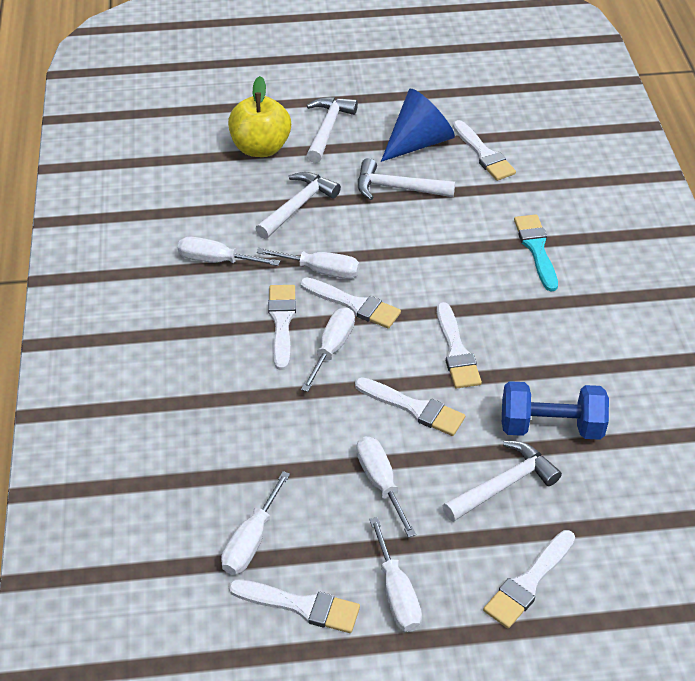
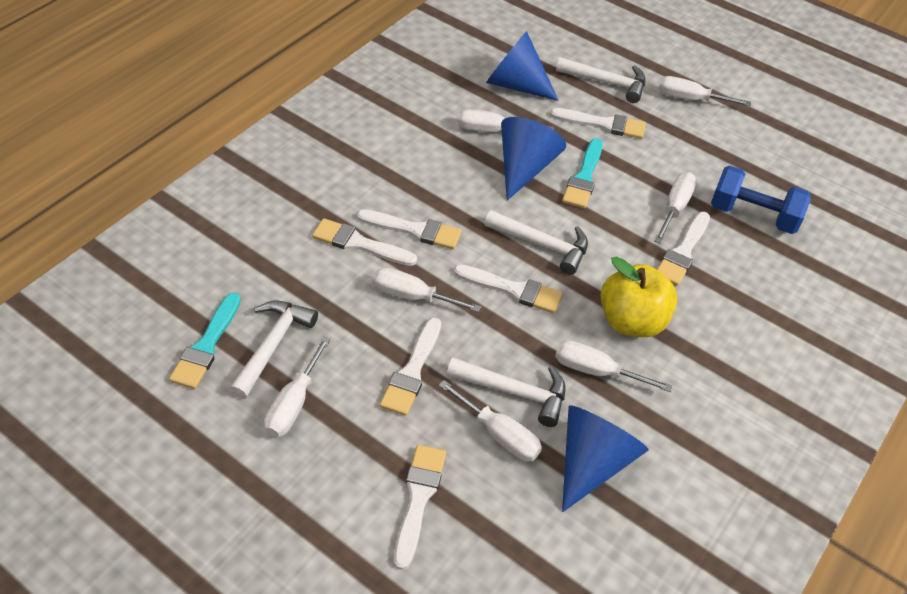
blue cone: [381,89,455,162] = 1 -> [486,31,559,101] [501,117,566,201] [562,405,648,512] = 3
turquoise brush: [514,214,558,292] = 1 -> [169,293,241,389] [562,138,603,208] = 2
white screwdriver: [178,237,280,266] [221,471,290,575] [257,248,360,279] [301,307,355,392] [356,437,416,538] [369,517,422,632] = 6 -> [264,336,331,437] [372,267,481,312] [439,380,542,461] [458,109,554,132] [555,340,672,392] [654,172,697,244] [658,76,751,106] = 7

